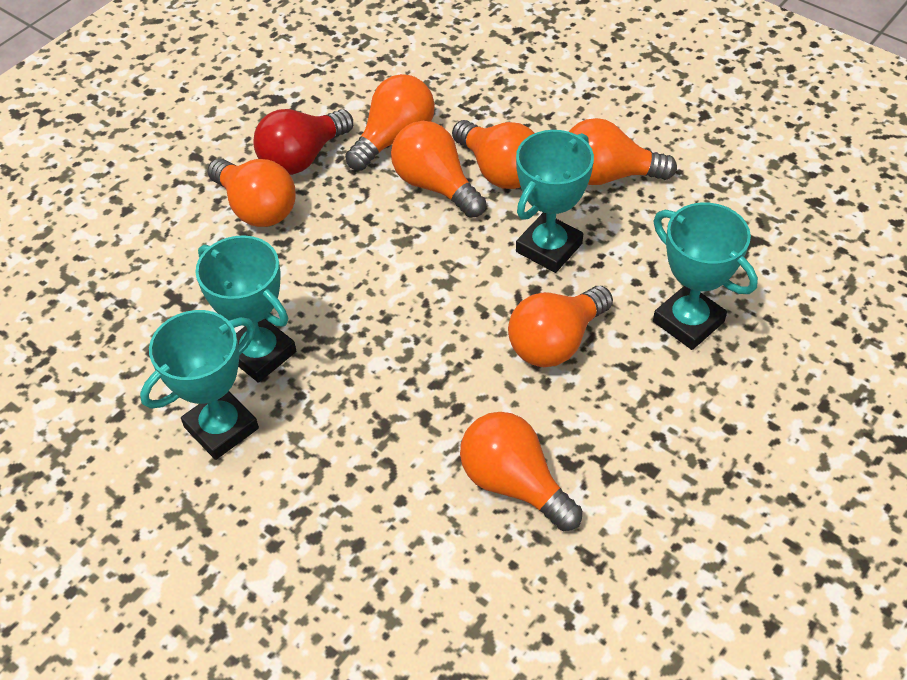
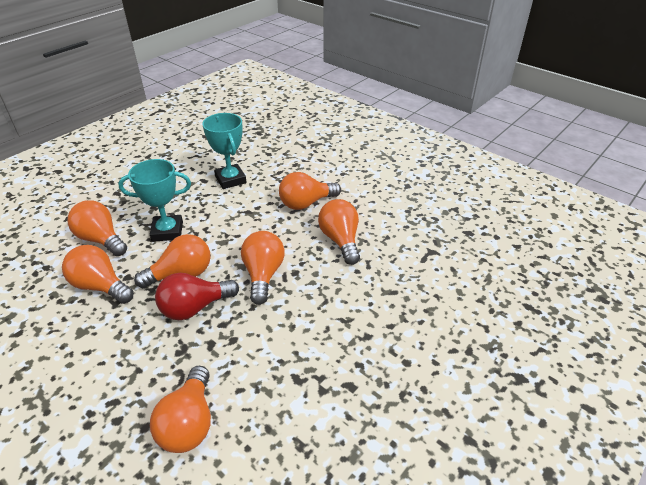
turquoise trophy: [140,310,259,460] [196,235,296,383] [516,130,594,273] [653,202,758,350] = 4 -> [118,159,191,242] [202,113,246,189] = 2

